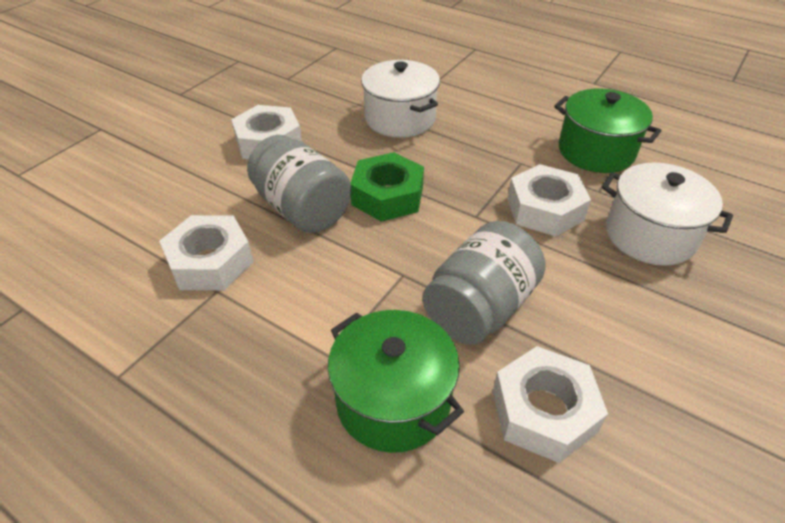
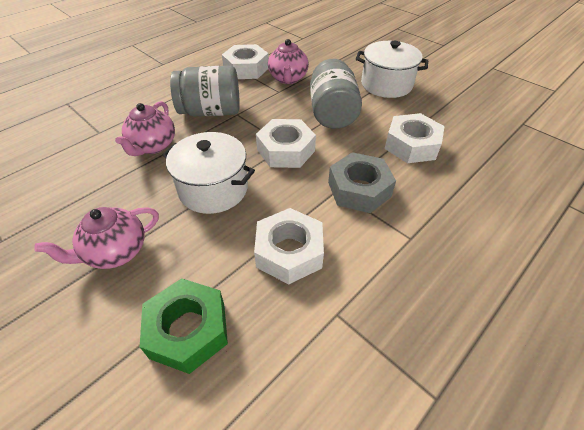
green pot: [328,310,464,453] [554,88,661,173] = 2 -> none = 0
grey nut: none = 0 -> [328,152,396,213] = 1
pink teapot: none = 0 -> [34,207,159,269] [115,101,175,156] [268,39,309,84] = 3

